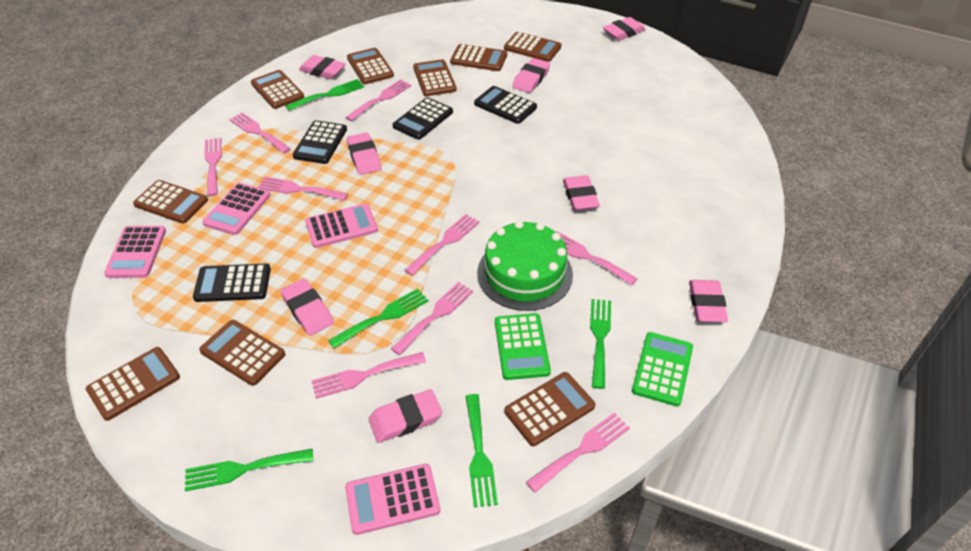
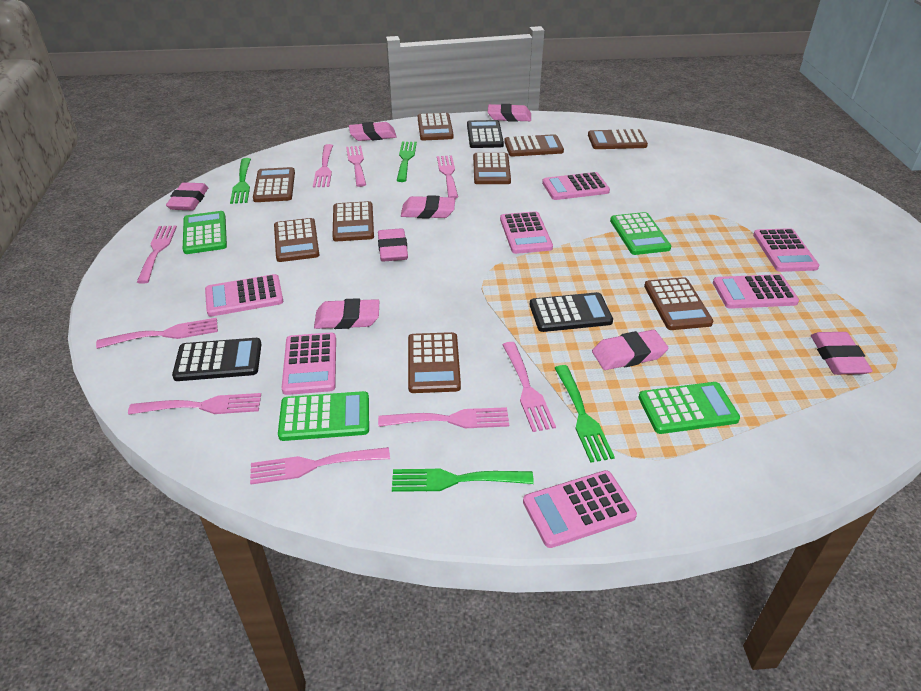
black calculator: [193,264,271,302] [292,120,347,164] [393,97,453,140] [474,86,537,124] = 4 -> [172,338,262,381] [467,120,504,148] [530,292,613,332] = 3
green cake: [477,221,573,311] = 1 -> none = 0
green calculator: [495,313,551,380] [632,332,693,406] = 2 -> [183,211,227,254] [278,391,369,441] [610,212,671,255] [638,382,740,434] = 4
green fork: [185,449,313,491] [286,79,364,111] [328,289,428,348] [465,394,498,508] [590,299,611,389] = 5 -> [230,158,251,204] [392,469,534,492] [397,142,417,182] [555,365,615,463] = 4
pink calculator: [104,226,166,278] [202,183,271,235] [305,203,378,248] [345,464,440,535] = 4 -> [205,274,283,317] [281,332,336,395] [500,211,553,254] [523,470,637,548] [542,172,610,200] [713,274,799,309] [753,228,819,272] = 7

